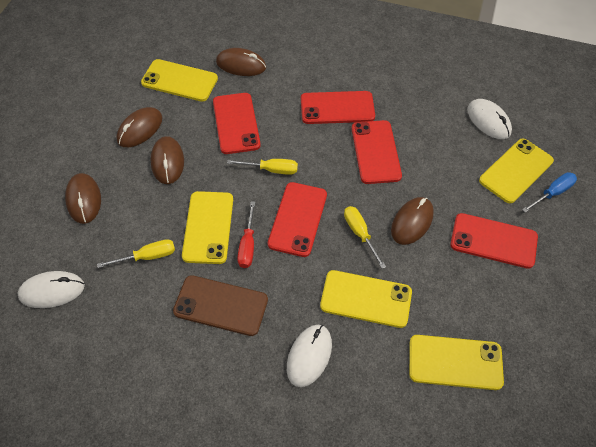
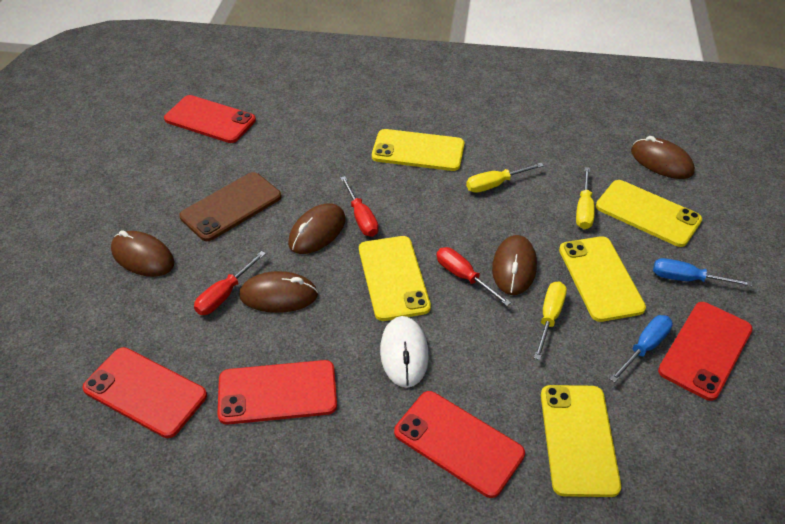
blue screwdriver: [522,172,577,213] = 1 -> [610,315,673,383] [653,258,752,286] = 2
red screwdriver: [237,201,255,268] = 1 -> [194,251,266,315] [340,176,378,237] [437,247,511,306] = 3
white mouse: [17,271,85,308] [287,325,332,387] [467,99,512,139] = 3 -> [380,316,429,388] = 1

